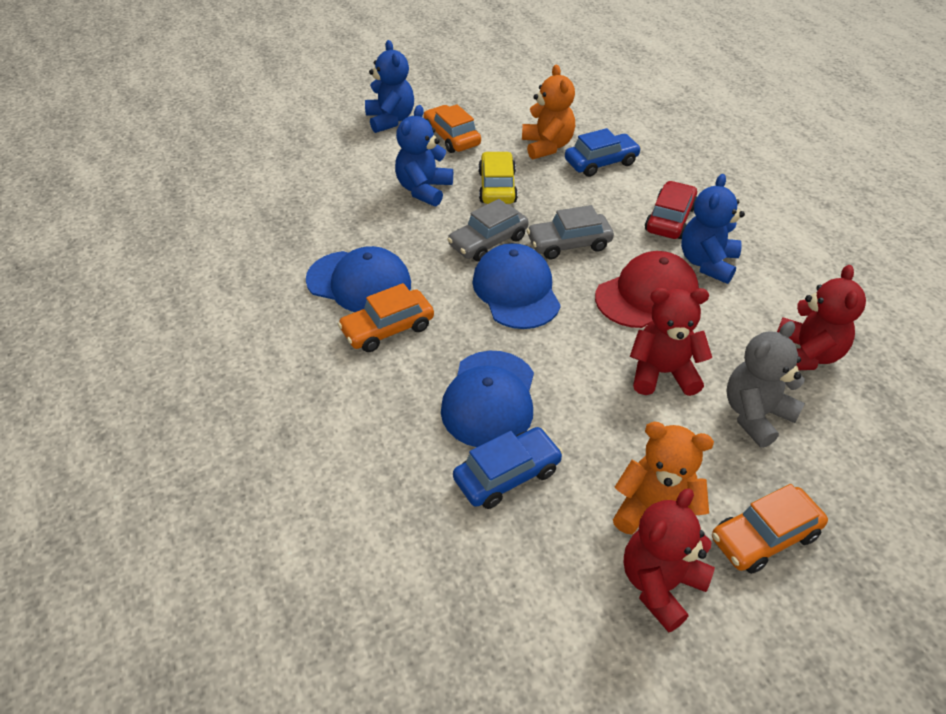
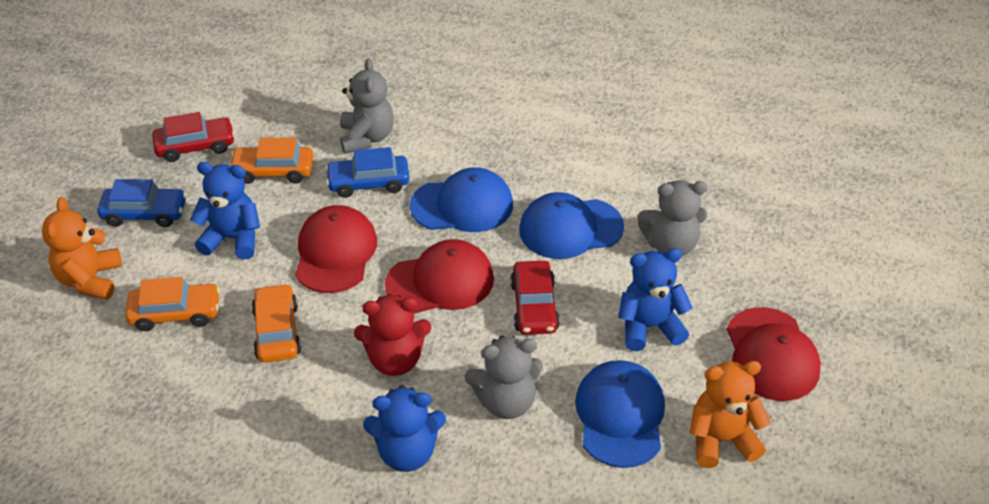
grey car: [447,199,529,261] [527,205,614,259] = 2 -> none = 0
grey teddy bear: [726,321,805,448] = 1 -> [340,58,394,154] [465,335,543,419] [638,180,707,256] = 3
red cap: [595,251,699,328] = 1 -> [295,205,377,293] [385,239,494,314] [727,307,821,401] = 3
red car: [645,181,697,239] = 1 -> [152,112,235,162] [510,261,560,335] = 2
red teddy bear: [624,488,715,633] [630,288,712,396] [777,265,866,370] = 3 -> [354,294,431,376] = 1
yellow car: [478,151,518,204] = 1 -> none = 0

